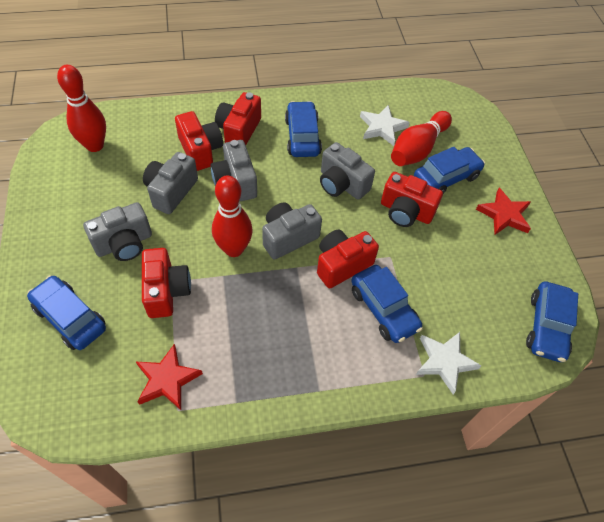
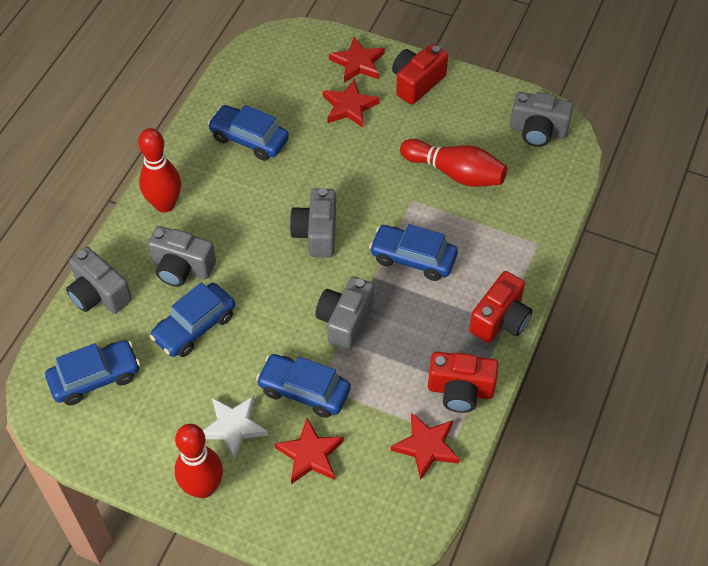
red camera: [142,248,191,318] [175,111,223,171] [215,92,261,145] [317,230,379,288] [381,172,443,227] = 5 -> [392,44,448,105] [428,352,498,413] [469,271,533,343] = 3
red star: [136,344,203,410] [476,188,531,235] = 2 -> [274,418,344,484] [323,79,380,127] [329,37,385,83] [391,413,460,480] = 4
white star: [360,105,410,146] [416,332,481,394] = 2 -> [203,396,268,460] = 1

